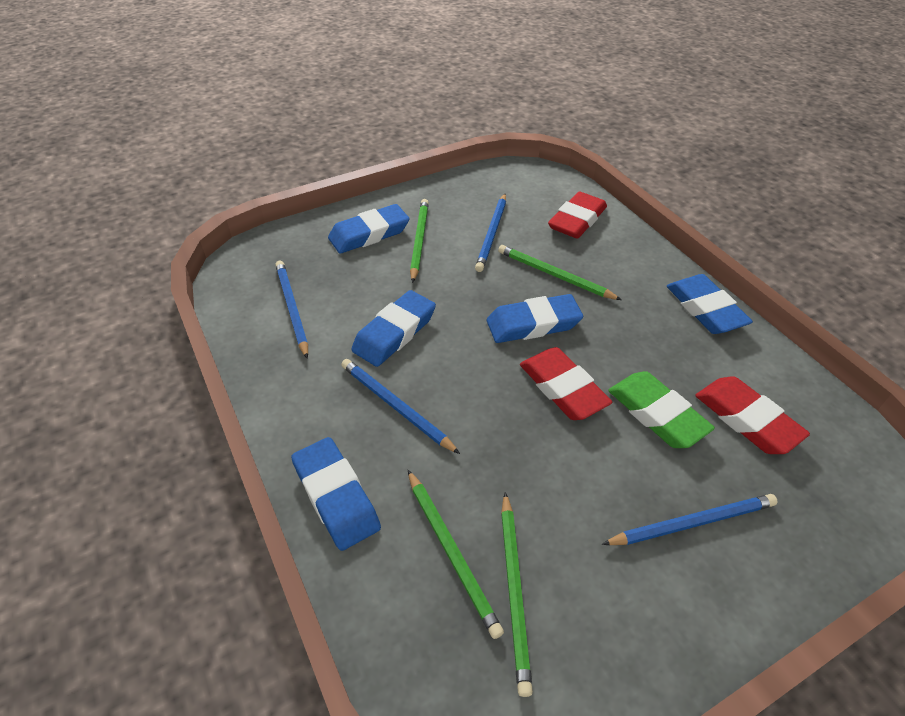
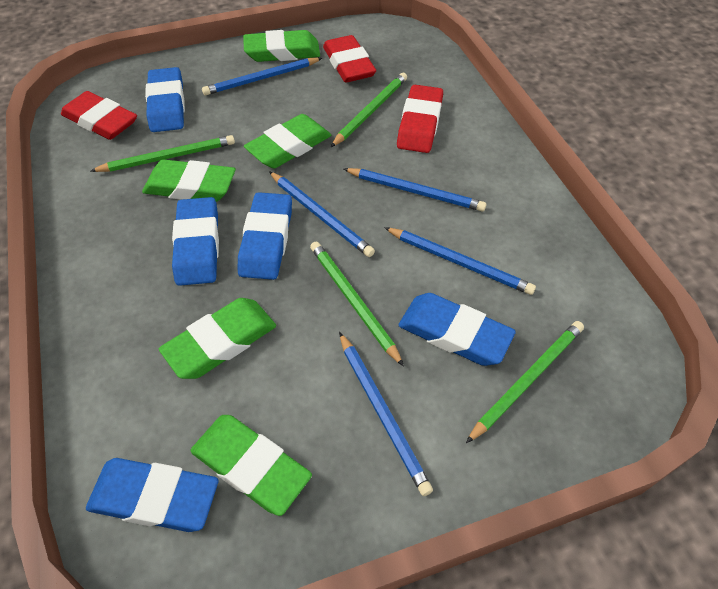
blue pencil: [275,261,308,359] [341,359,460,454] [475,194,506,272] [602,494,777,545] = 4 -> [202,58,322,95] [269,171,375,257] [339,332,433,496] [344,168,486,211] [384,227,536,295] = 5
green eraser: [608,371,715,448] = 1 -> [142,159,236,202] [159,298,276,379] [190,415,312,516] [243,30,320,62] [244,114,331,168] = 5

